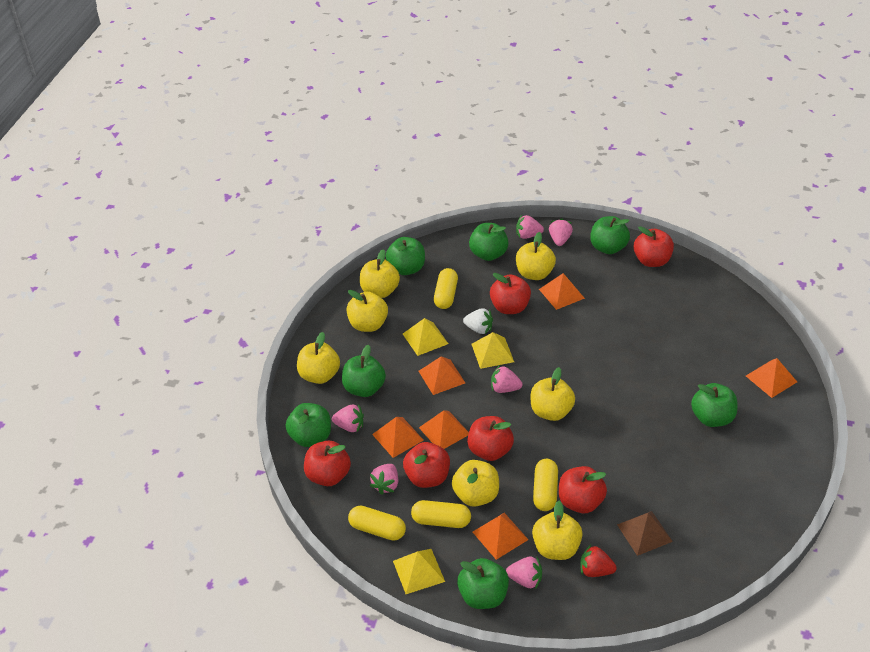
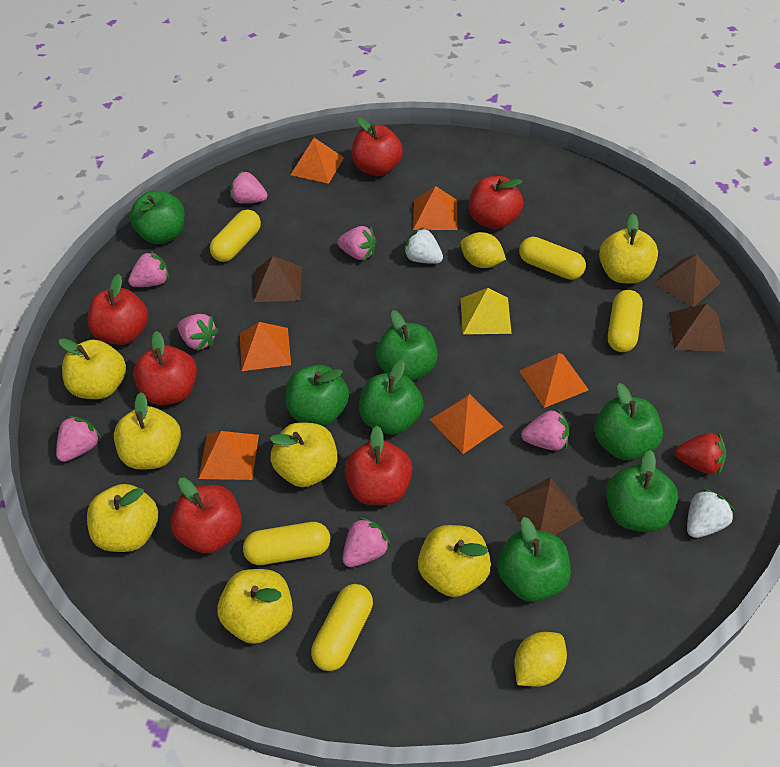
brown pyramid: [617,511,673,556] = 1 -> [253,256,302,302] [505,477,584,535] [654,254,721,307] [669,303,725,352] = 4
pink strawberry: [332,404,364,432] [370,464,398,495] [491,365,523,393] [506,557,542,589] [516,215,544,239] [549,218,573,246] = 6 -> [56,416,102,462] [128,251,169,287] [178,314,219,351] [230,170,268,204] [337,226,377,261] [343,517,391,567] [521,408,569,451] = 7
white strawberry: [463,308,493,334] = 1 -> [403,227,443,264] [687,488,735,538] = 2
yellow capsule: [348,506,406,541] [411,500,471,528] [434,268,458,309] [533,459,558,511] = 4 -> [210,210,261,262] [243,522,330,565] [311,584,373,671] [519,237,586,280] [608,290,643,352] = 5
yellow lemon: none = 0 -> [460,232,506,268] [514,632,567,687] = 2
yellow pyramid: [393,549,445,594] [403,318,448,356] [471,332,514,369] = 3 -> [461,288,512,335] = 1

